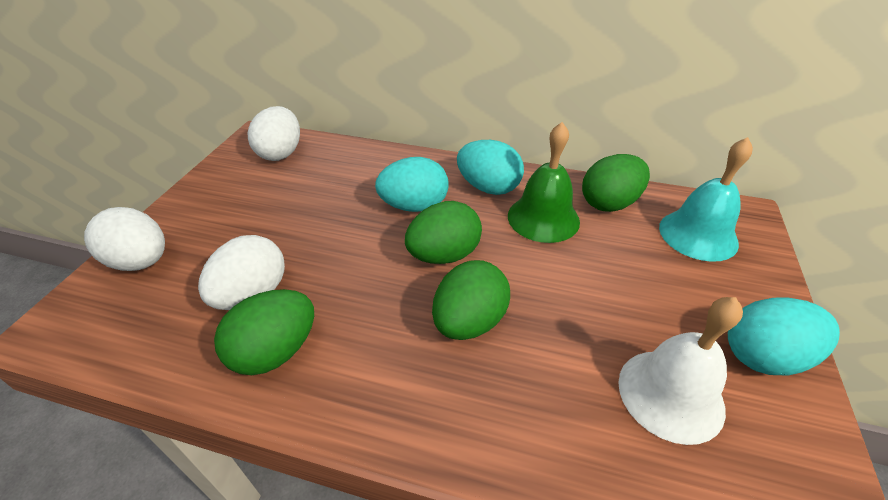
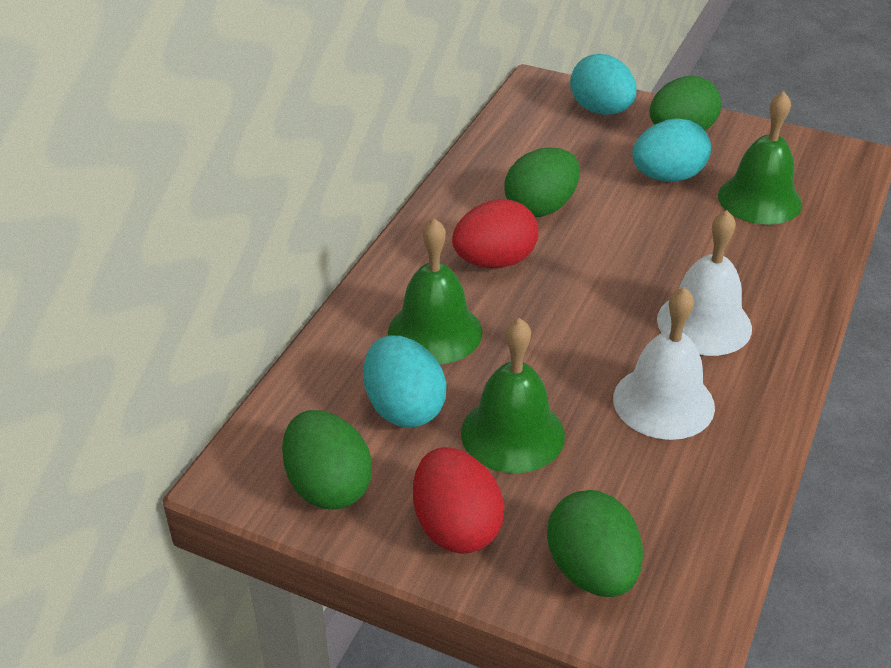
green bell: [508,122,580,243] = 1 -> [388,218,482,364] [461,318,565,473] [718,91,802,225] = 3
red egg: none = 0 -> [413,447,504,554] [452,199,538,268] = 2
turquoise bell: [659,137,753,262] = 1 -> none = 0
white bell: [618,297,743,445] = 1 -> [613,287,715,440] [657,210,752,356] = 2
white egg: [84,207,165,271] [198,235,285,310] [247,106,300,161] = 3 -> none = 0

